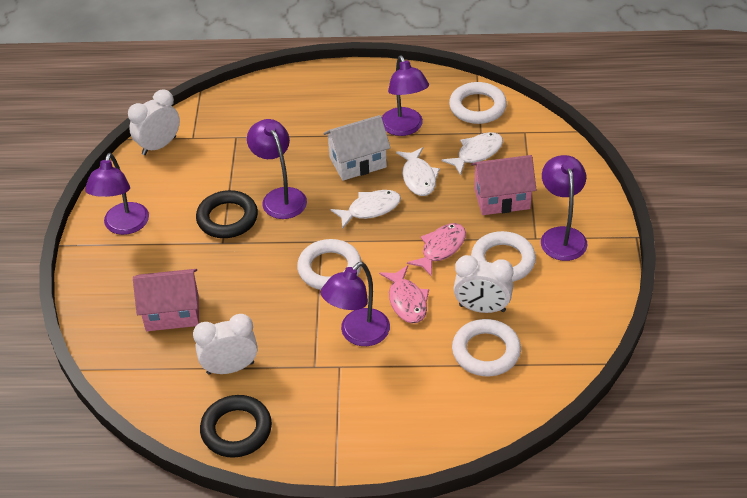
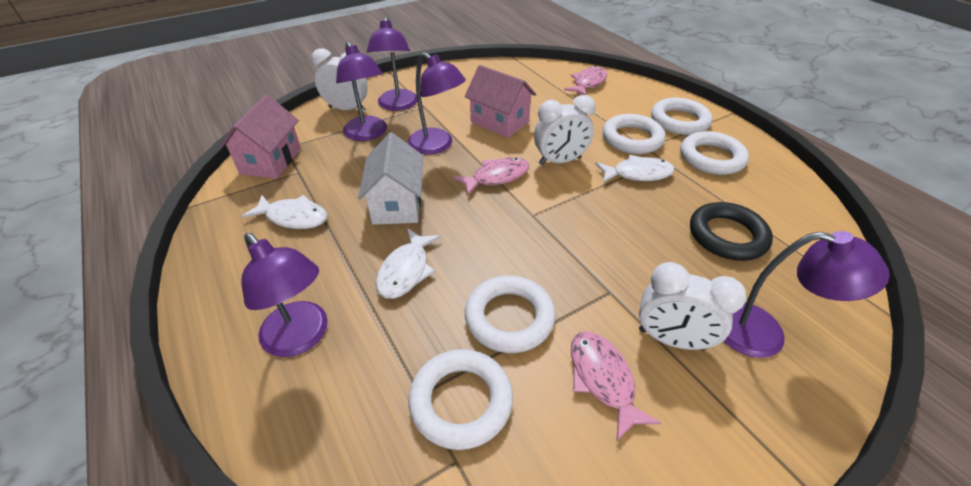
black ring: [196,190,258,238] [200,395,272,458] = 2 -> [690,202,773,261] = 1
pink fish: [379,265,429,323] [407,223,466,277] = 2 -> [453,157,529,195] [564,66,607,95] [571,332,661,441] = 3
white ring: [297,239,362,290] [449,82,507,124] [452,319,521,376] [471,231,536,282] = 4 -> [408,349,513,450] [465,276,556,353] [602,114,665,154] [651,98,712,135] [680,131,749,175] = 5

